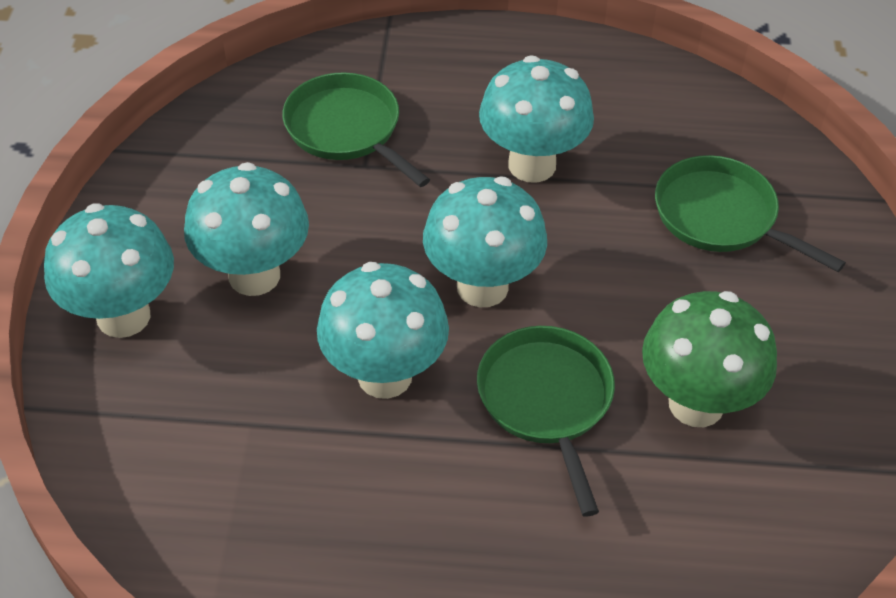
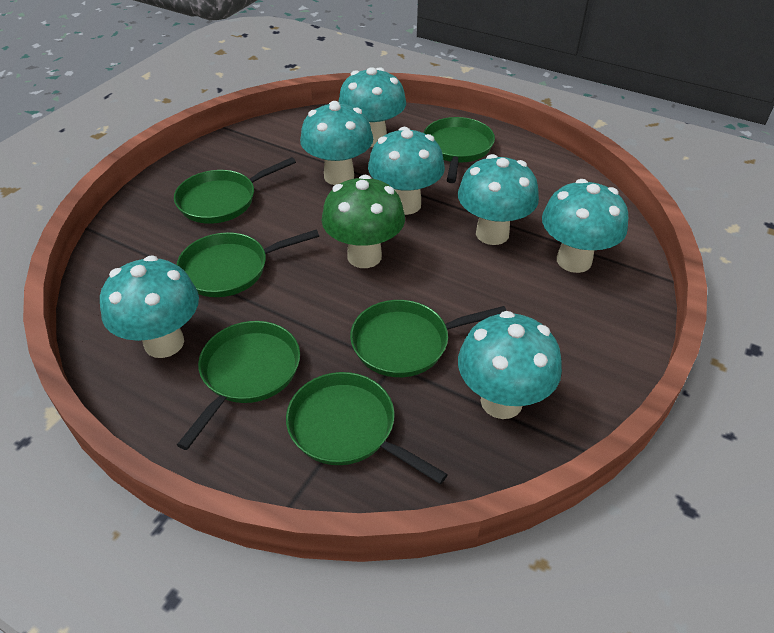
green pan: [282,72,430,187] [477,326,615,517] [655,155,846,272] = 3 -> [174,157,296,224] [177,230,319,297] [177,321,300,450] [286,372,448,484] [350,300,506,377] [423,117,495,183] = 6
turquoise mushroom: [44,203,174,338] [184,162,309,296] [317,262,449,399] [423,176,547,307] [479,55,594,183] = 5 -> [100,255,199,358] [300,101,373,185] [338,67,406,147] [368,127,445,215] [458,154,539,245] [458,311,562,419] [542,179,628,273] = 7

